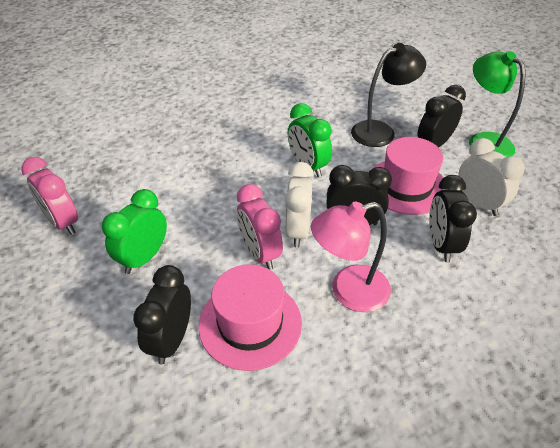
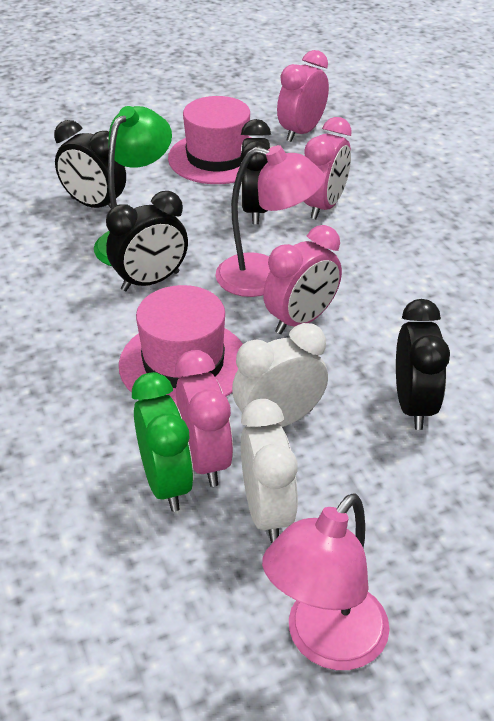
black lamp: [351,43,426,147] = 1 -> none = 0
green clock: [102,189,167,274] [288,103,332,177] = 2 -> [132,372,194,512] = 1
pink clock: [21,157,78,235] [237,184,283,270] = 2 -> [175,350,233,487] [263,225,342,334] [277,50,329,142] [304,117,352,219] = 4
pink lamp: [311,202,391,312] = 1 -> [216,145,325,297] [262,493,390,670] = 2

